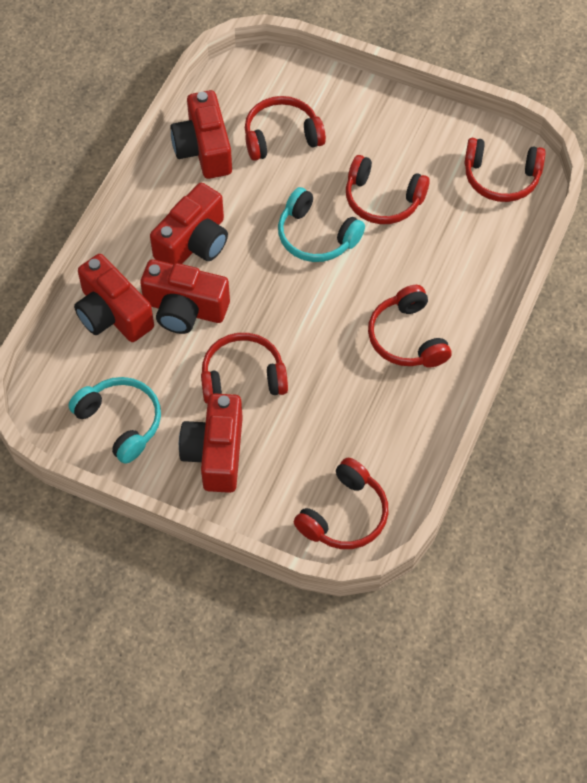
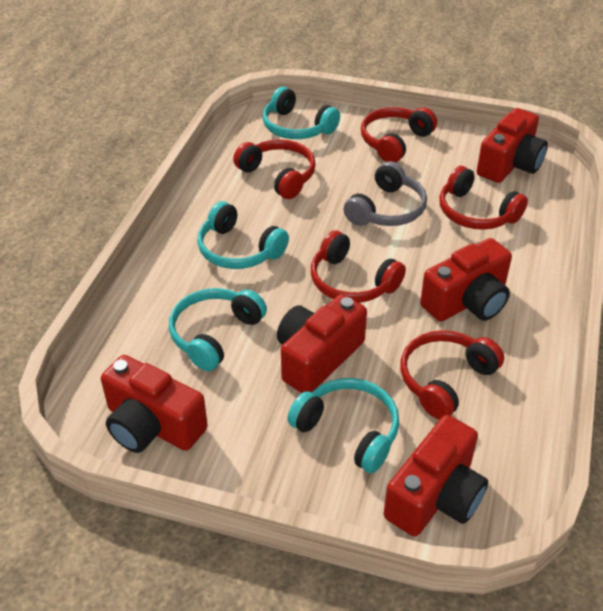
grey headphones: none = 0 -> [344,161,427,226] = 1
red headphones: [201,333,288,404] [245,96,326,161] [294,458,389,549] [346,155,430,224] [368,285,452,368] [464,138,546,202] = 6 -> [233,139,316,199] [311,230,406,303] [361,107,437,163] [400,330,504,420] [439,166,528,230] = 5
turquoise headphones: [68,377,161,464] [278,187,365,262] = 2 -> [169,288,267,371] [197,201,289,269] [263,87,340,139] [287,378,400,473] = 4

